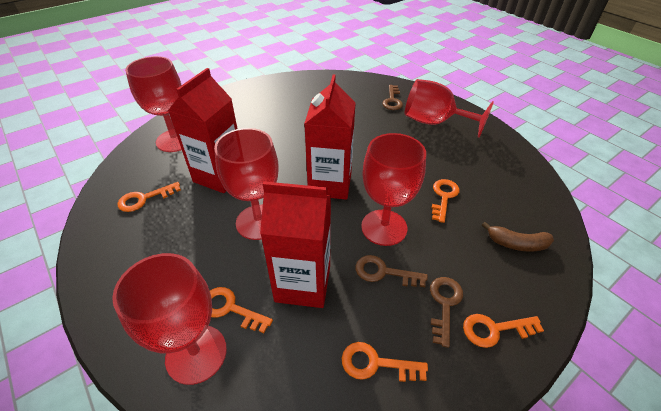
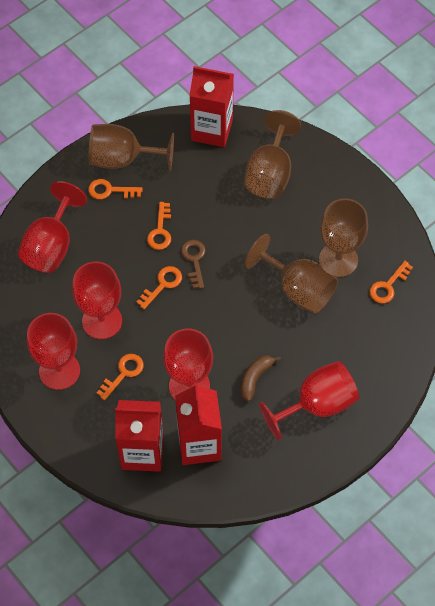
brown goblet: none = 0 -> [89,124,174,171] [244,110,301,199] [245,234,338,314] [319,198,368,277] = 4
brown key: [355,255,428,287] [382,85,403,110] [430,277,463,348] = 3 -> [181,240,206,289] = 1

